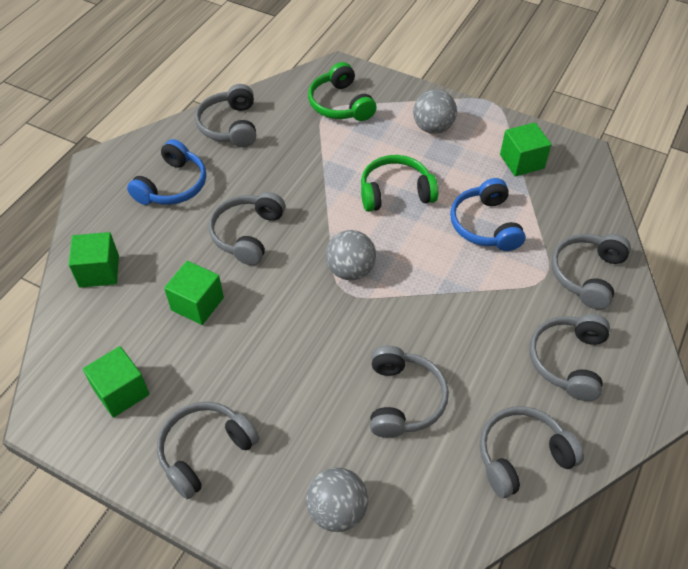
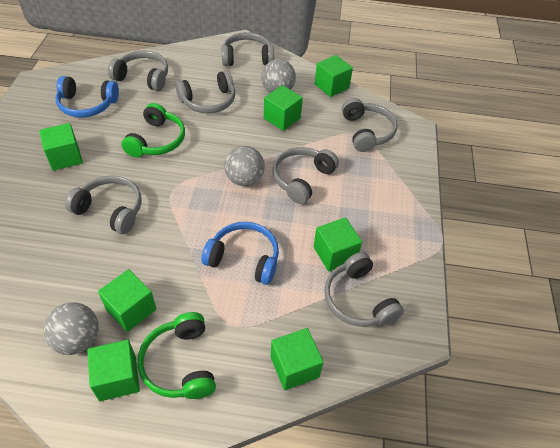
green cube: [69,232,119,288] [83,346,150,418] [164,261,224,325] [500,122,551,177] = 4 -> [39,123,83,171] [87,340,140,401] [98,269,156,332] [264,85,303,131] [270,328,323,390] [313,217,362,272] [315,55,353,97] = 7

